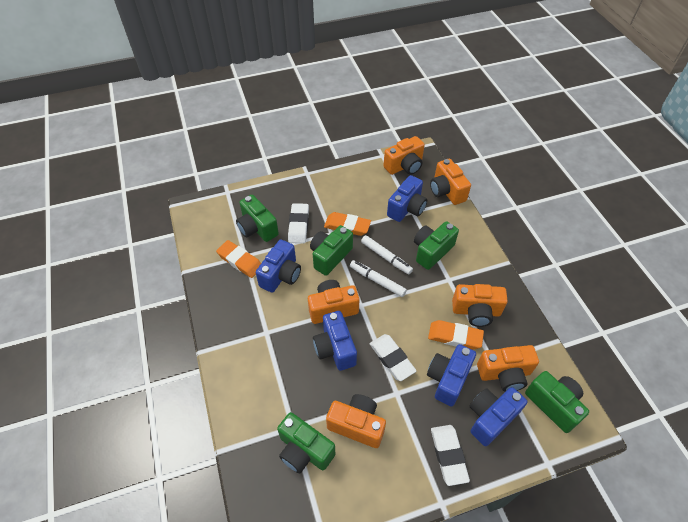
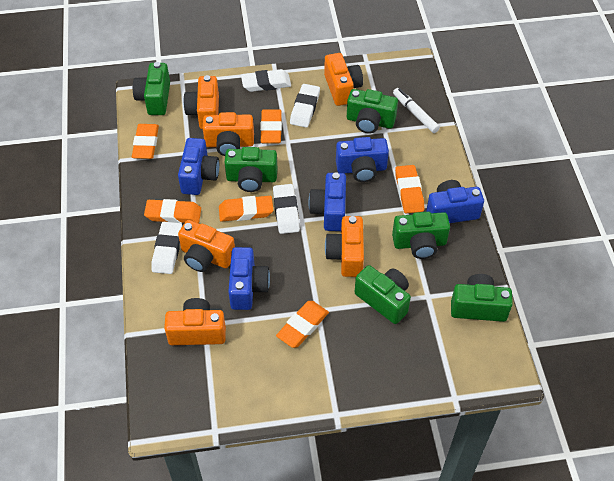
green camera: [236,195,279,242] [277,412,335,473] [310,225,353,276] [414,221,459,270] [525,371,589,433] = 5 -> [133,62,170,115] [225,147,277,192] [347,89,398,134] [355,265,411,324] [392,212,450,259] [451,274,513,322] = 6
orange eraser: [216,240,261,278] [324,212,371,236] [428,320,484,349] = 3 -> [132,124,159,159] [144,199,201,224] [219,196,273,222] [260,109,282,144] [276,301,329,348] [395,165,424,213] = 6
white eraser: [288,203,309,243] [370,334,417,381] [431,425,470,486] = 3 -> [151,222,182,274] [241,69,291,92] [273,184,300,234] [290,84,320,128] = 4
white marker: [350,260,407,297] [361,235,413,274] = 2 -> [393,88,440,133] = 1

